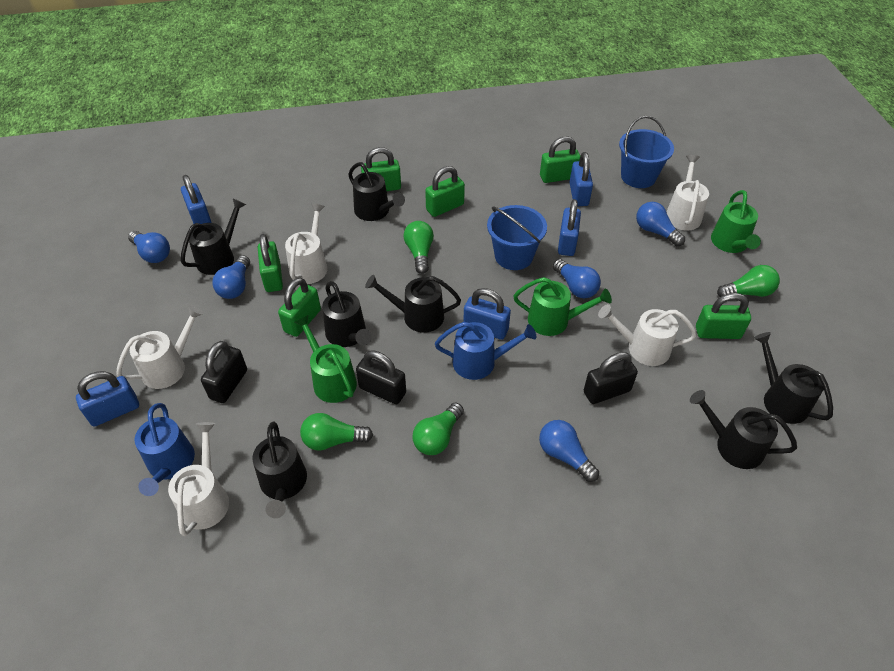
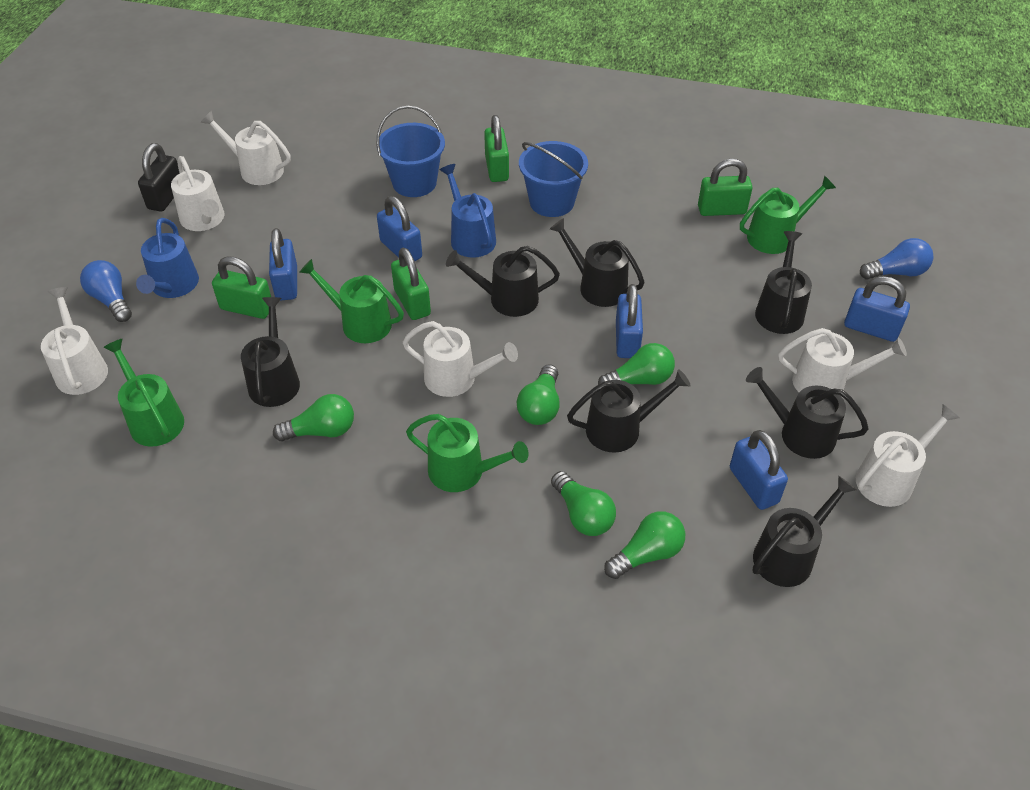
black padlock: [201,341,247,403] [356,350,406,404] [584,352,638,404] = 3 -> [138,143,180,212] = 1
blue light bulb: [128,231,170,263] [212,255,250,299] [539,420,599,482] [553,259,601,298] [636,202,685,246] = 5 -> [80,260,132,322] [860,238,933,280] = 2
green light bulb: [300,413,373,451] [404,221,434,274] [413,403,464,455] [717,265,780,297] = 4 -> [273,394,354,441] [517,364,560,425] [551,471,616,536] [598,343,675,385] [604,511,685,579] = 5
green padlock: [258,234,283,292] [278,278,321,337] [361,147,401,191] [425,166,465,217] [540,136,580,183] [696,293,751,339] = 6 -> [212,256,271,319] [391,248,431,320] [484,115,509,182] [698,159,753,216] = 4
green watering can: [295,315,357,403] [513,277,612,336] [711,190,761,253] = 3 -> [103,339,184,447] [299,259,404,343] [406,414,529,492] [740,176,836,254] = 4
white watering can: [116,306,204,389] [168,422,229,536] [285,203,327,284] [598,304,697,366] [667,155,709,231] = 5 -> [41,287,108,395] [171,156,224,231] [201,111,291,185] [403,321,518,397] [778,328,907,396] [856,404,960,507] = 6

